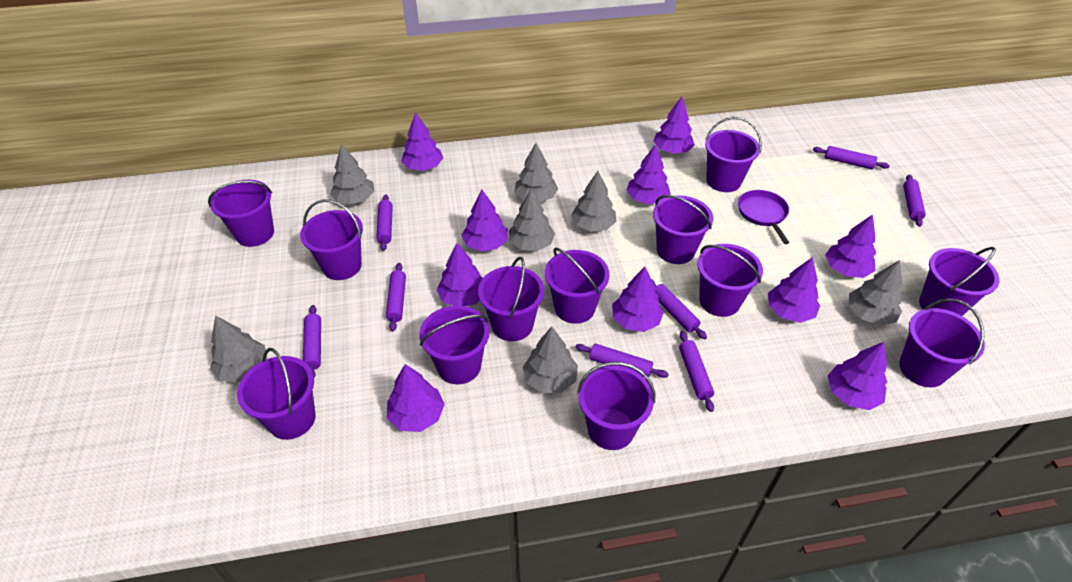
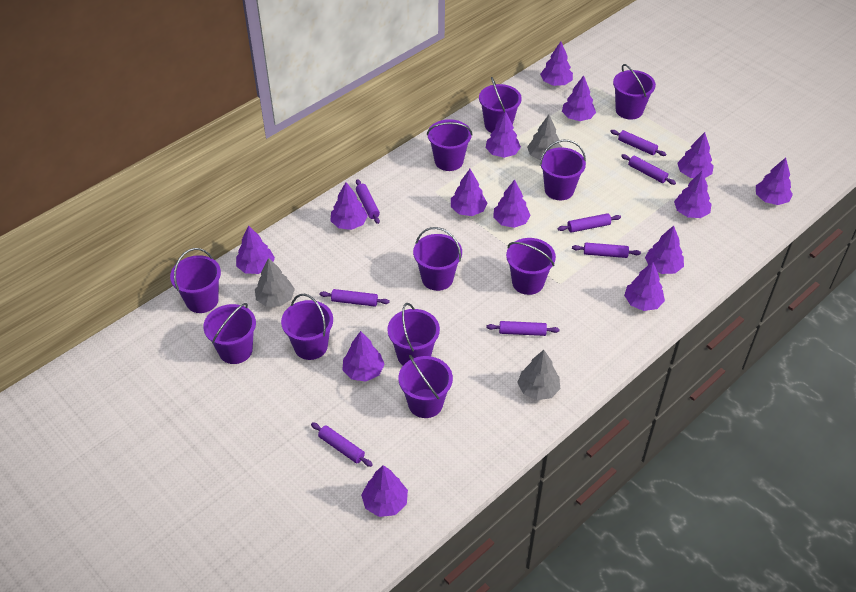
grey tree: [210,315,267,383] [330,144,375,205] [509,189,555,251] [515,143,558,202] [523,326,578,393] [571,171,616,232] [849,260,903,325] = 7 -> [255,258,295,307] [517,350,560,400] [527,115,562,160] = 3
purple bucket: [208,180,274,247] [237,348,316,440] [300,199,363,280] [419,305,490,384] [478,257,544,341] [545,248,610,324] [577,362,655,450] [653,195,714,264] [698,244,763,317] [705,117,762,192] [899,299,985,387] [919,247,1000,316] = 12 -> [170,248,221,313] [203,303,256,364] [281,294,333,360] [388,303,440,365] [398,355,453,418] [413,227,462,291] [427,119,472,171] [479,77,522,133] [506,238,556,295] [540,140,586,200] [613,64,656,120] = 11
purple pan: [738,190,789,244] = 1 -> none = 0
purple tree: [387,364,445,432] [401,112,443,171] [437,243,483,306] [461,189,508,251] [612,267,664,332] [626,144,671,204] [653,97,695,154] [768,257,820,323] [825,214,876,278] [828,342,887,410] = 10 -> [236,225,275,274] [330,182,368,230] [342,331,385,382] [361,465,408,517] [451,169,487,216] [486,111,521,158] [493,180,531,228] [540,42,573,86] [562,75,596,121] [624,262,665,311] [645,226,684,274] [674,171,712,218] [677,132,714,178] [756,158,793,205] = 14

